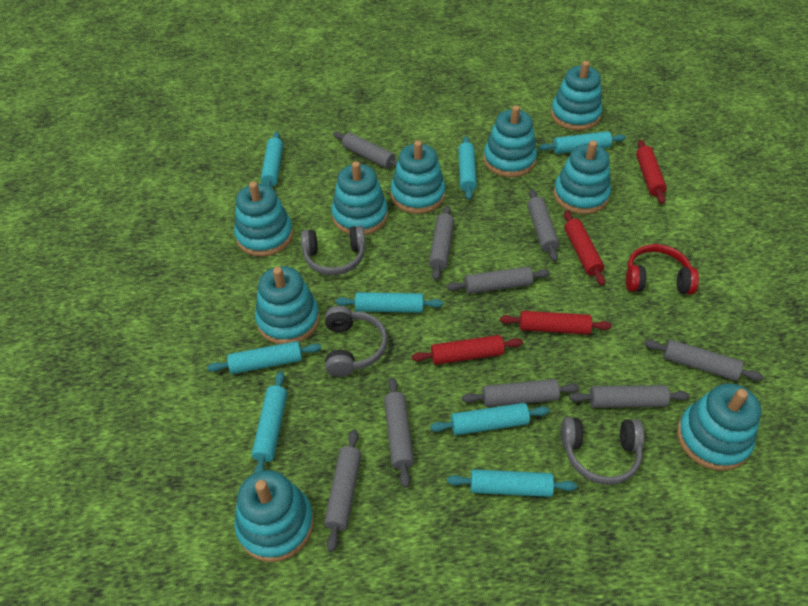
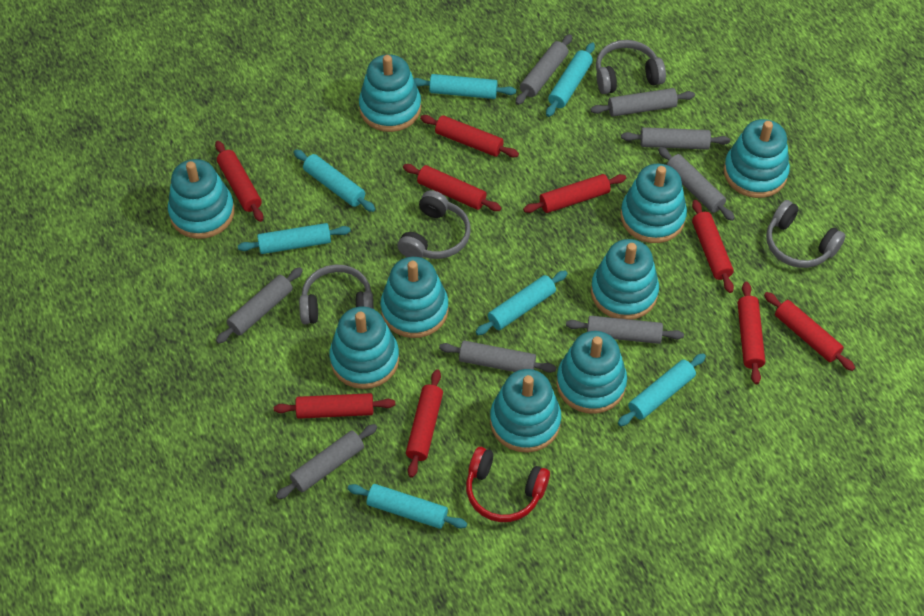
grey headphones: [301,226,366,275] [325,306,388,377] [561,417,644,485] = 3 -> [299,264,374,324] [398,190,471,259] [596,40,666,94] [766,200,846,268] = 4
grey rolling pin: [324,430,361,552] [333,132,397,169] [384,377,414,487] [429,205,454,280] [447,266,550,294] [462,379,579,407] [528,189,559,261] [569,385,689,408] [644,340,763,381] = 9 -> [216,267,303,344] [276,424,377,499] [439,341,556,373] [516,34,572,105] [566,316,684,344] [590,88,695,117] [621,127,730,150] [658,147,735,221] = 8
red rolling pin: [411,335,523,365] [500,311,612,335] [564,211,605,286] [636,140,667,204] = 4 -> [215,141,263,222] [274,393,395,419] [403,164,501,211] [406,369,443,478] [420,115,519,157] [523,174,626,213] [692,200,734,293] [738,282,765,384] [764,292,855,371] = 9
turquoise rolling pin: [207,341,321,374] [252,371,287,473] [261,132,283,187] [336,292,443,313] [430,403,550,435] [447,469,577,497] [458,136,477,200] [539,131,626,154] = 8 -> [238,223,350,254] [294,150,375,212] [348,484,467,529] [414,74,516,99] [476,271,568,335] [546,42,595,117] [618,353,706,426] = 7

